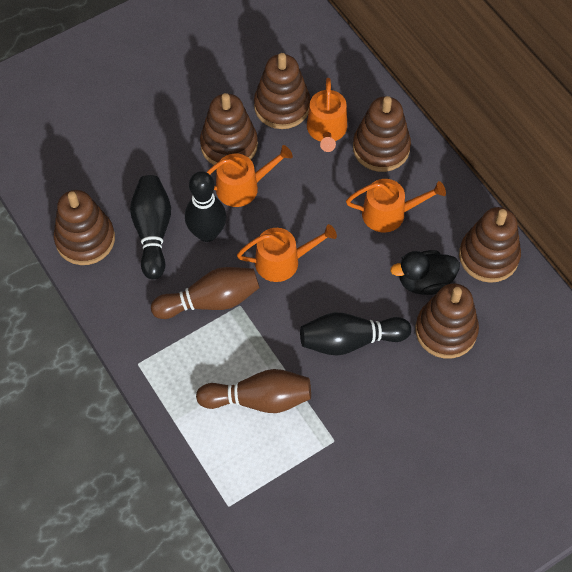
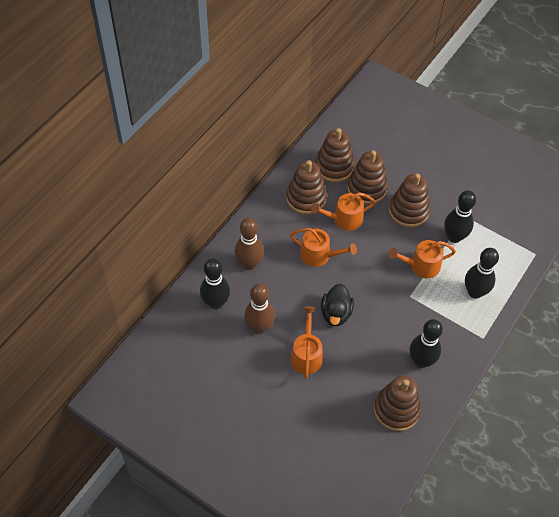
black bowling pin: [130,175,171,279] [185,171,226,242] [300,313,411,356] = 3 -> [200,258,230,309] [410,319,443,368] [444,191,476,243] [465,248,499,299] = 4
brown stacking toy: [54,190,115,265] [200,93,258,165] [254,53,311,129] [353,96,411,172] [415,283,479,359] [459,207,521,283] = 6 -> [286,160,327,215] [315,128,355,182] [347,150,388,204] [374,376,421,431] [389,174,430,228] = 5

